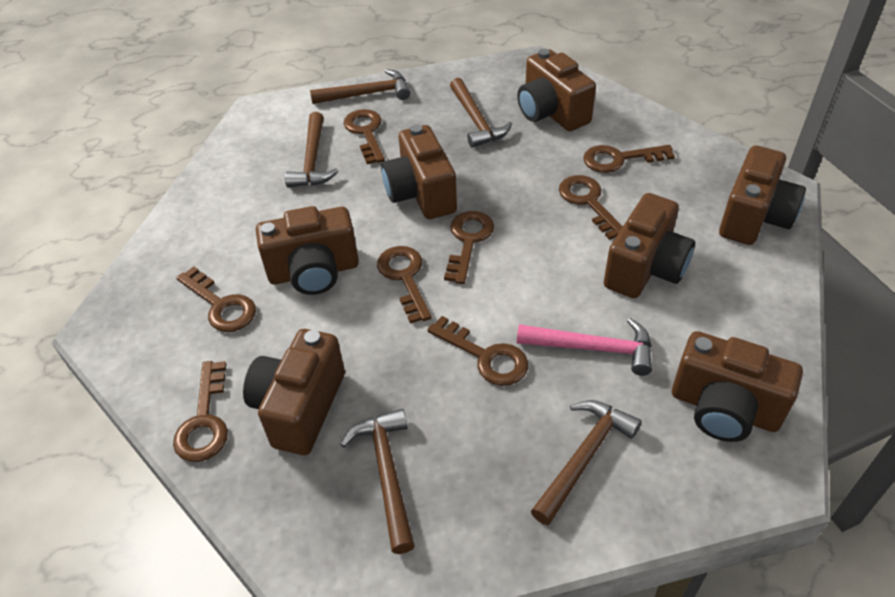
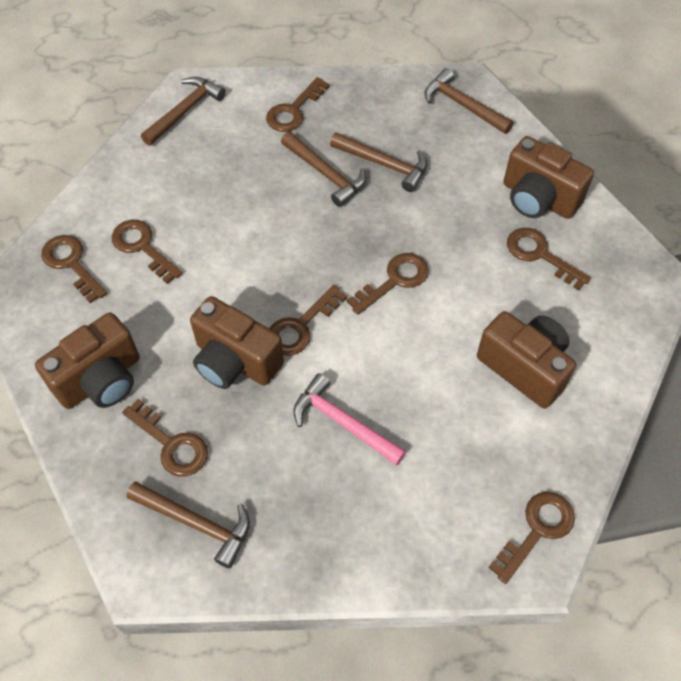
brown camera: [243,329,345,455] [256,206,359,295] [381,124,457,219] [517,49,596,131] [604,193,695,298] [672,331,803,442] [719,145,806,245] = 7 -> [35,312,140,409] [190,296,284,389] [477,311,576,408] [503,136,594,219] = 4

